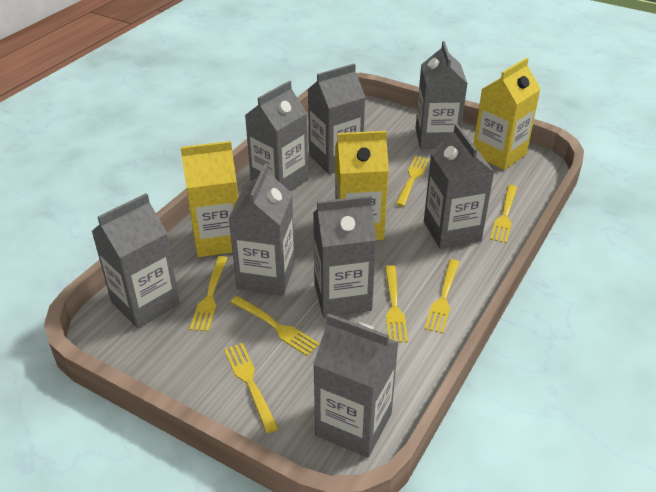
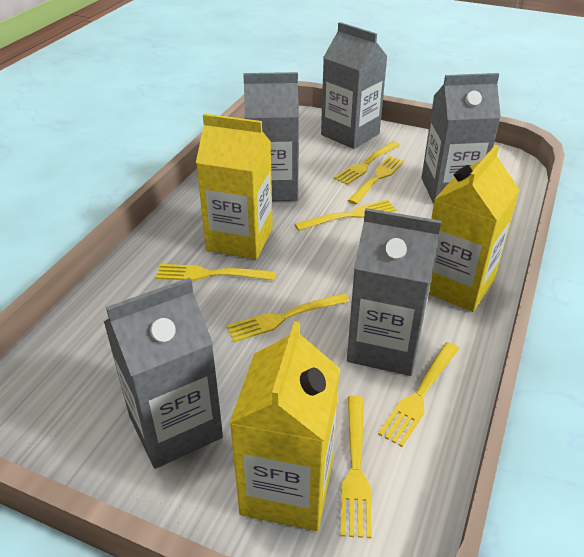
grey carton: [91,193,180,328] [228,164,295,296] [245,81,308,191] [308,64,365,174] [313,195,376,317] [313,313,399,458] [416,41,468,149] [424,124,494,249] = 8 -> [104,278,223,469] [243,72,299,201] [321,22,388,149] [347,208,441,376] [421,73,501,204] = 5

